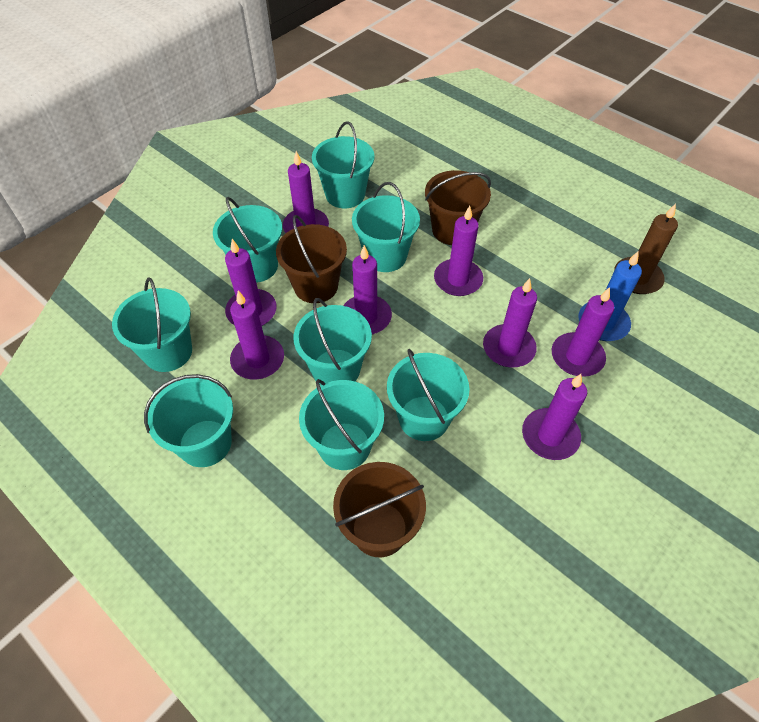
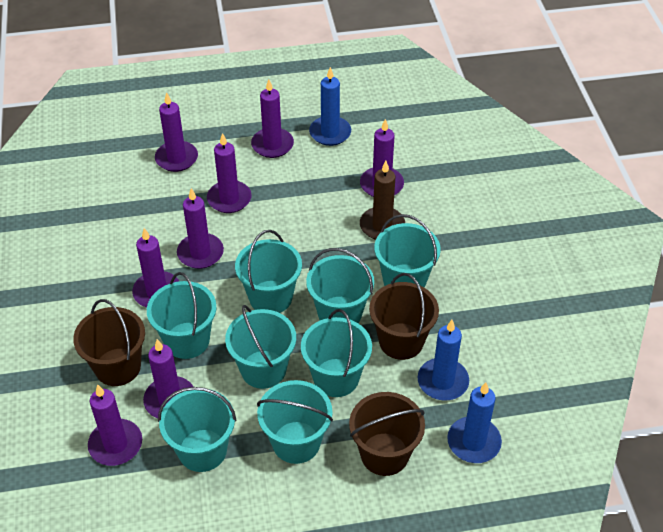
blue candle: [578,252,642,341] = 1 -> [309,67,351,146] [418,320,469,401] [447,382,502,463] = 3

